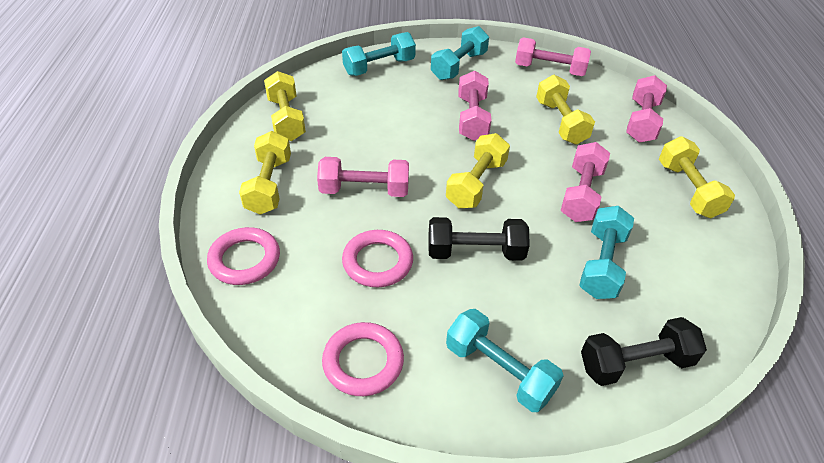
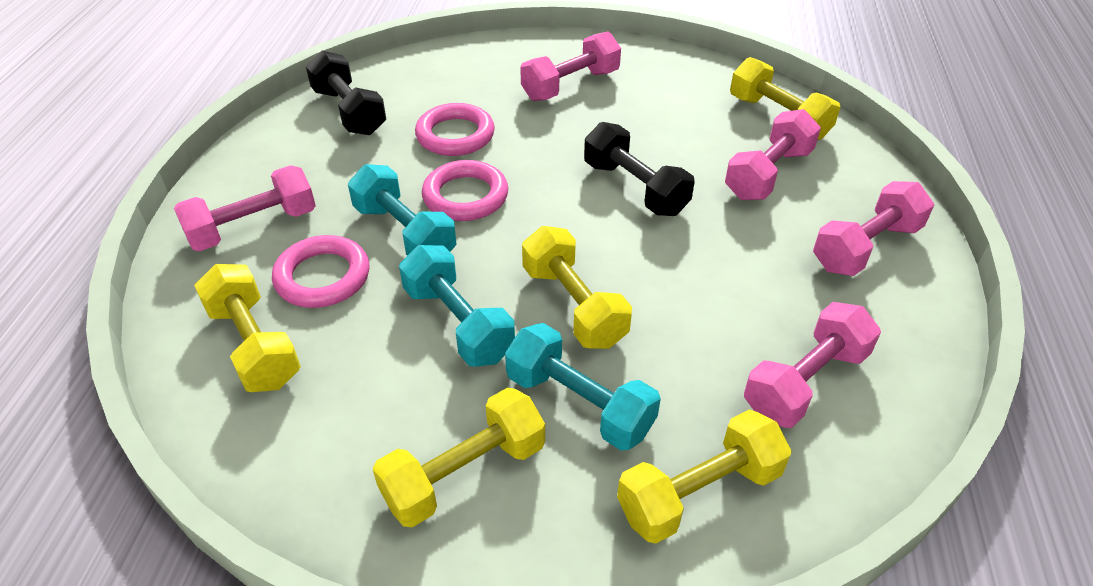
turquoise dumbbell: [342,32,416,76] [431,26,489,80] [446,309,564,412] [579,206,634,299] = 4 -> [348,164,456,256] [399,245,515,367] [505,323,661,451] = 3

